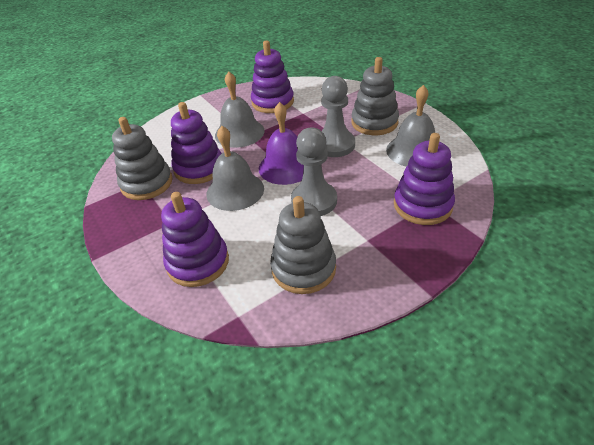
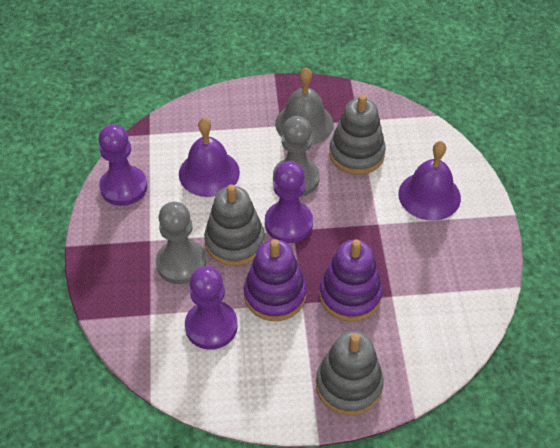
grey bell: [206,126,264,211] [215,71,265,148] [386,85,435,167] = 3 -> [275,67,334,145] = 1
purple bell: [259,102,304,185] = 1 -> [179,118,240,197] [398,141,461,221] = 2
purple pawn: none = 0 -> [98,124,147,206] [185,266,238,350] [265,161,313,243] = 3
purple stacking toy: [161,192,229,287] [171,102,222,184] [251,41,294,113] [394,133,455,225] = 4 -> [244,239,307,321] [319,239,383,322] = 2

